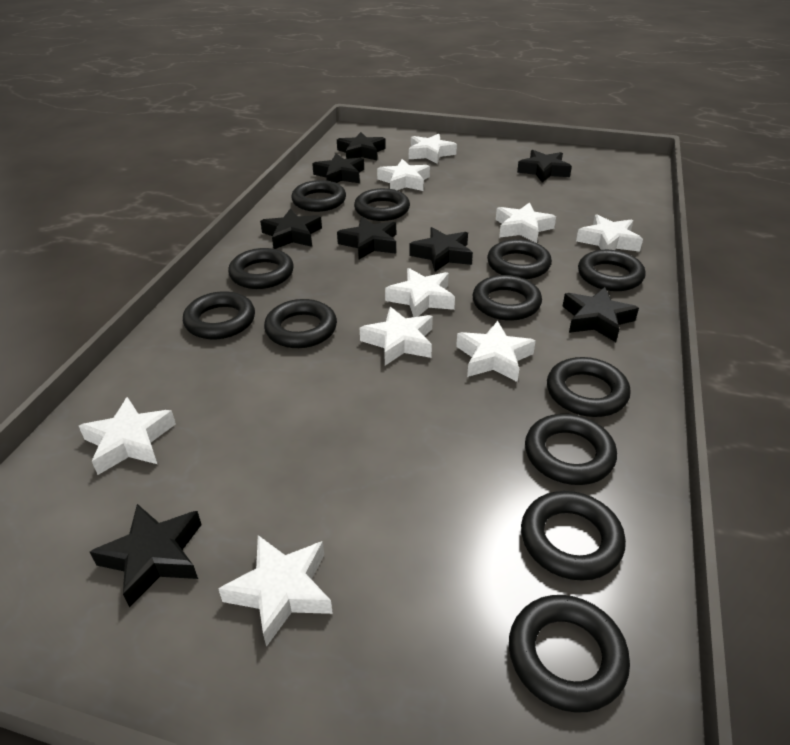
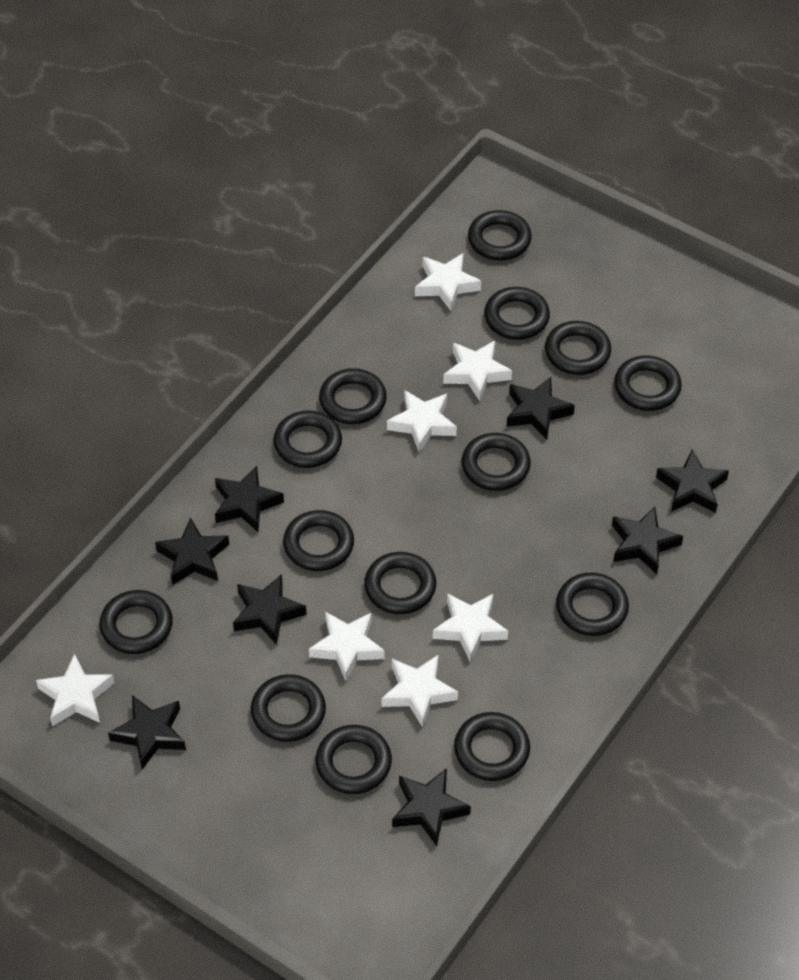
black ring: [183,291,255,339] [228,248,294,289] [264,299,337,348] [291,180,346,212] [354,188,410,221] [473,275,542,321] [487,239,552,279] [509,595,630,713] [521,491,626,581] [525,414,617,485] [547,357,631,417] [578,250,646,291] = 12 -> [99,590,173,654] [251,674,326,742] [273,410,342,468] [283,510,354,571] [316,725,392,794] [319,368,387,424] [364,552,436,614] [454,712,530,781] [462,433,531,491] [468,210,532,261] [484,287,550,340] [545,321,611,375] [556,573,629,636] [614,356,682,411] = 14
white star: [79,397,176,475] [218,535,333,647] [360,307,433,365] [377,159,430,191] [385,268,455,317] [409,134,457,164] [456,321,536,382] [496,203,556,243] [576,214,643,252] = 9 -> [36,654,115,726] [309,612,385,681] [382,655,458,727] [387,390,457,452] [415,254,481,311] [433,593,508,662] [443,341,512,401] = 7

